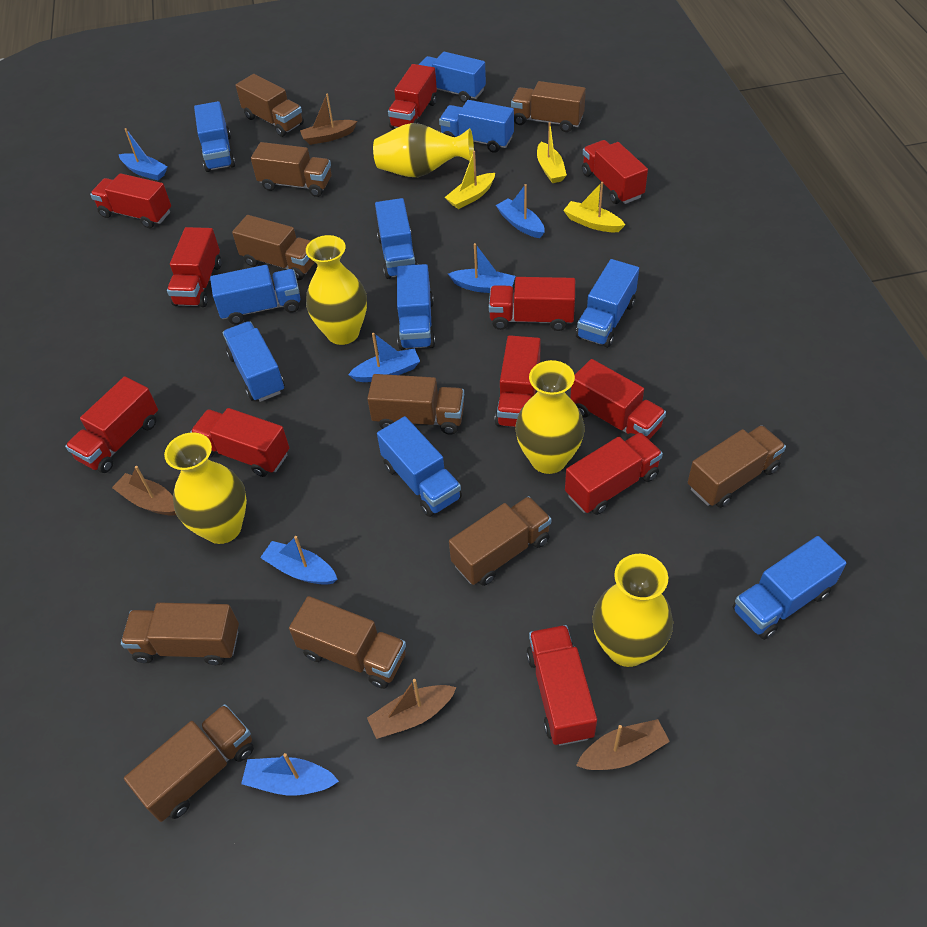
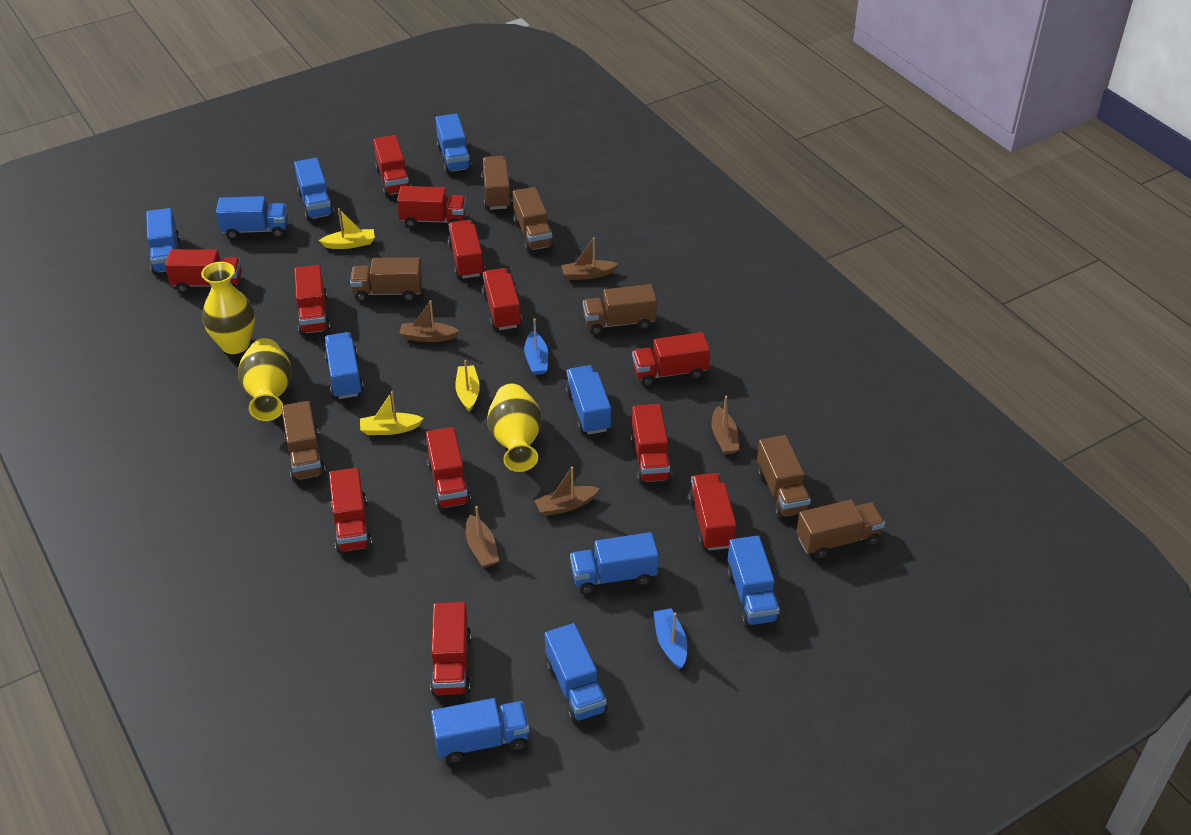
blue boat: [119,128,168,180] [241,753,339,795] [260,536,337,585] [348,333,420,382] [448,243,515,293] [496,184,545,238] = 6 -> [524,318,548,375] [654,608,687,669] = 2
brown boat: [112,466,176,516] [300,93,357,145] [367,679,457,739] [576,719,670,770] = 4 -> [399,300,459,342] [466,506,499,568] [534,467,600,516] [561,237,618,280] [711,396,739,455] = 5
brown truck: [121,602,239,665] [124,704,254,822] [232,215,315,280] [236,74,304,137] [251,142,331,197] [289,596,406,689] [367,374,464,435] [449,496,551,586] [511,81,586,132] [688,425,786,508] = 10 -> [281,401,326,482] [350,257,423,301] [481,156,512,210] [513,187,554,252] [583,284,657,335] [757,435,811,518] [796,499,885,559] = 7
red truck: [65,376,158,473] [90,173,171,228] [167,227,222,307] [190,408,289,477] [388,64,437,128] [489,277,575,331] [495,335,541,427] [526,625,597,746] [565,432,663,515] [570,359,666,439] [582,140,648,204] = 11 -> [165,249,242,293] [294,265,330,335] [329,468,372,553] [373,135,411,197] [397,186,466,227] [426,427,471,510] [430,602,471,696] [448,220,485,278] [482,268,522,330] [630,404,672,483] [632,332,710,386] [688,473,736,550] = 12
yellow vase: [164,432,247,544] [306,235,367,345] [373,123,474,177] [515,360,585,474] [592,554,673,667] = 5 -> [201,262,255,354] [238,338,292,421] [487,384,542,472] = 3

